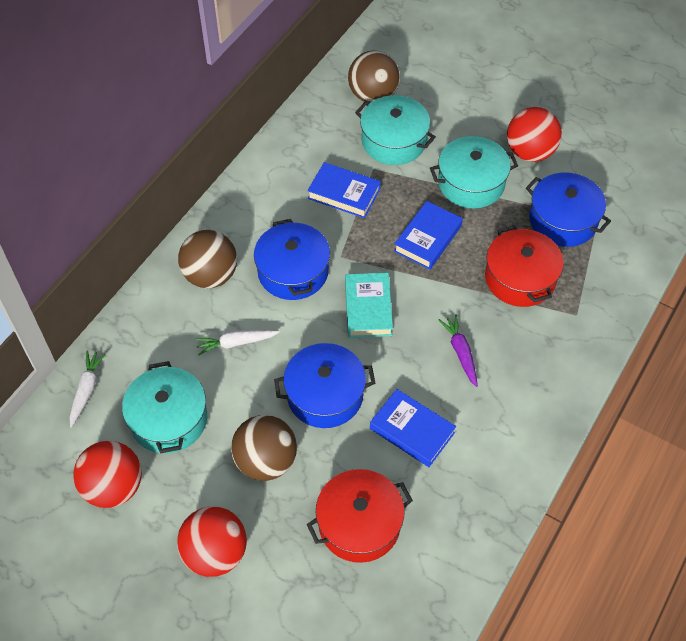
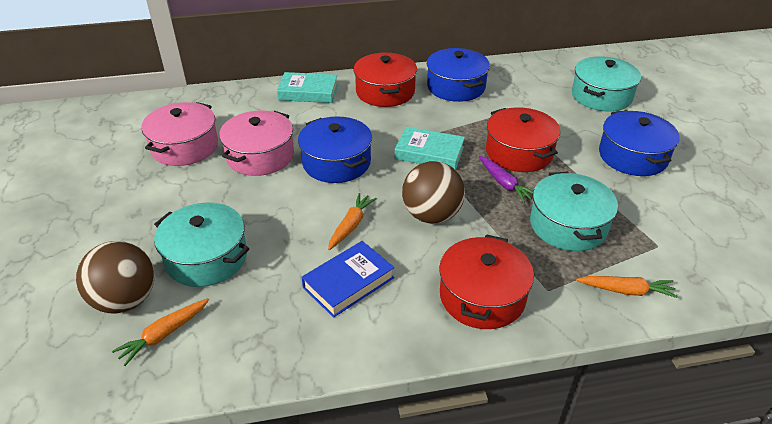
blue book: [307,162,381,218] [370,389,456,467] [394,201,463,270] = 3 -> [301,241,394,318] = 1
brown ball: [178,230,237,288] [231,415,297,481] [348,50,400,103] = 3 -> [76,241,154,313] [402,161,465,224] = 2
orange carrot: none = 0 -> [112,298,209,366] [328,193,377,250] [576,276,678,298] = 3
pink pot: none = 0 -> [142,102,218,166] [219,111,294,176] = 2
red ball: [73,441,142,508] [177,506,247,577] [507,107,562,162] = 3 -> none = 0
red pot: [307,469,413,563] [485,225,564,307] = 2 -> [354,53,417,107] [439,234,534,329] [486,107,560,172] = 3
turquoise book: [345,273,393,338] = 1 -> [277,72,338,103] [395,127,465,170] = 2
white carrot: [69,351,106,427] [195,330,279,355] = 2 -> none = 0

